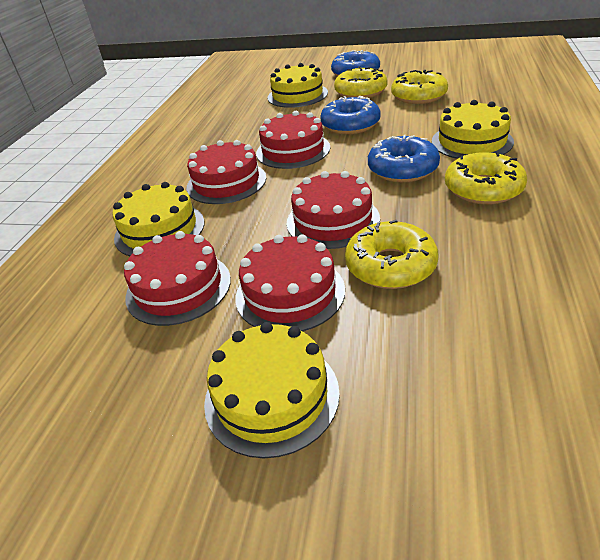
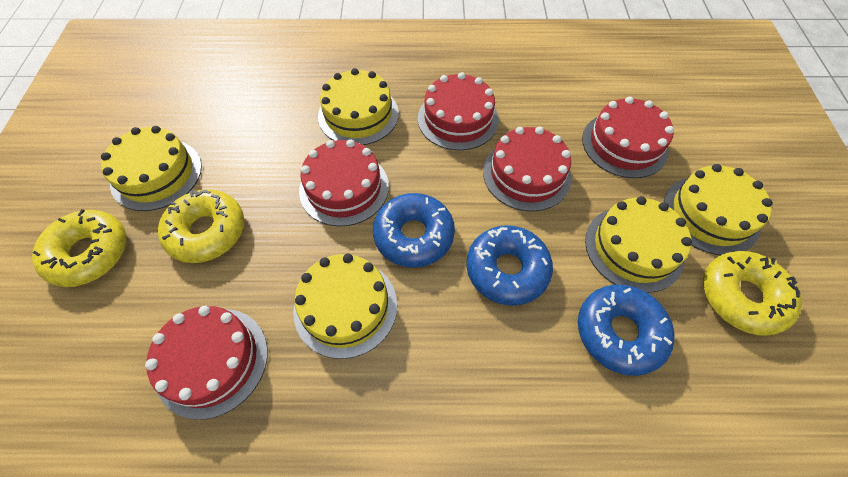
yellow cake: [112,182,204,256] [204,322,340,458] [268,63,328,108] [432,100,514,159] = 4 -> [101,126,202,211] [293,254,397,359] [318,68,399,145] [585,196,692,293] [664,164,773,255] = 5
yellow donut: [334,66,388,98] [345,220,439,289] [391,70,448,104] [445,152,527,205] = 4 -> [32,209,126,287] [158,189,244,263] [703,251,802,336] = 3

